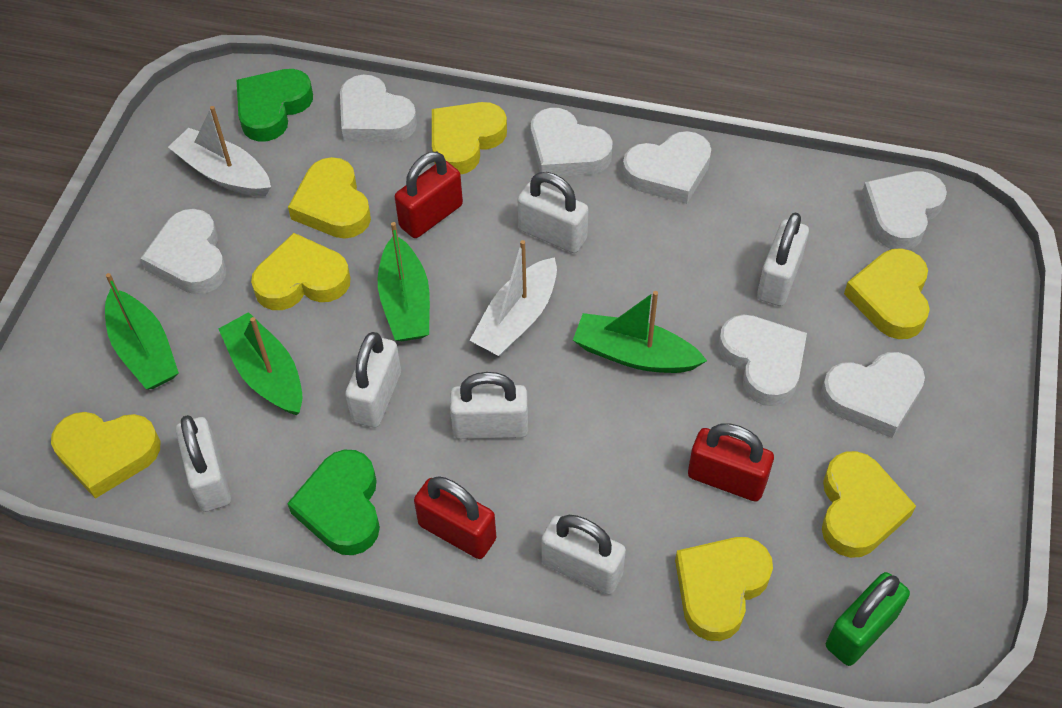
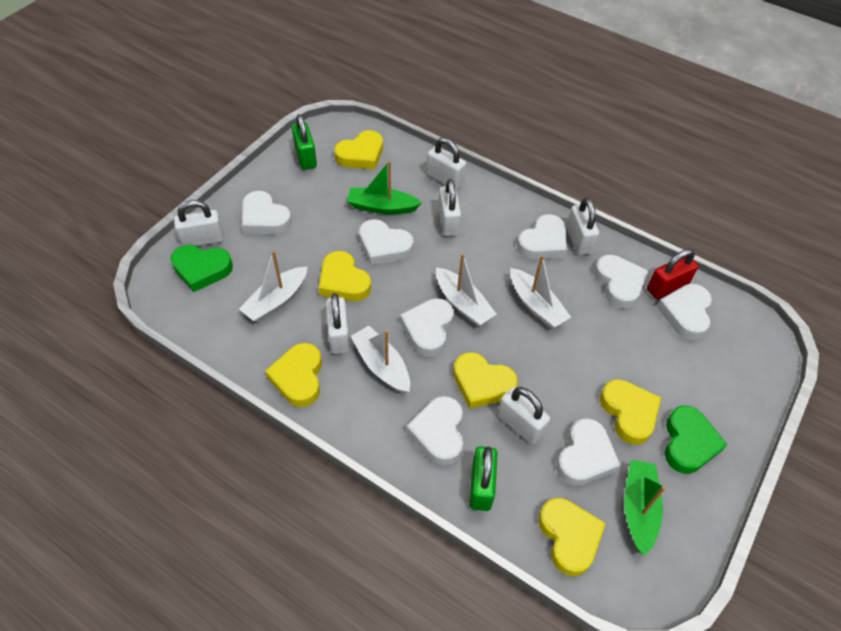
green boat: [105,273,179,389] [219,312,303,415] [378,222,430,341] [573,291,707,373] = 4 -> [347,161,422,214] [624,460,666,556] = 2
green padlock: [826,572,910,666] = 1 -> [292,114,317,170] [470,446,497,511] = 2
red padlock: [395,152,463,238] [414,476,496,559] [688,423,774,502] = 3 -> [647,249,698,299] = 1
white boat: [168,106,271,196] [469,240,557,356] = 2 -> [239,250,307,322] [351,326,410,393] [436,253,497,326] [510,255,571,328] = 4
white heart: [140,209,226,294] [340,75,417,142] [531,108,613,176] [622,131,711,204] [718,315,807,406] [821,352,925,438] [861,171,947,250] = 7 -> [242,191,292,234] [359,219,414,265] [400,298,454,357] [406,396,463,465] [517,214,568,259] [556,418,621,486] [594,255,648,309] [657,284,712,340] = 8
yellow heart: [51,412,160,499] [251,233,350,310] [288,157,371,239] [432,102,507,175] [675,537,773,641] [822,451,916,558] [844,248,930,339] = 7 -> [265,343,322,407] [319,251,371,301] [334,130,383,169] [453,352,518,409] [538,498,606,576] [600,379,661,445] = 6

